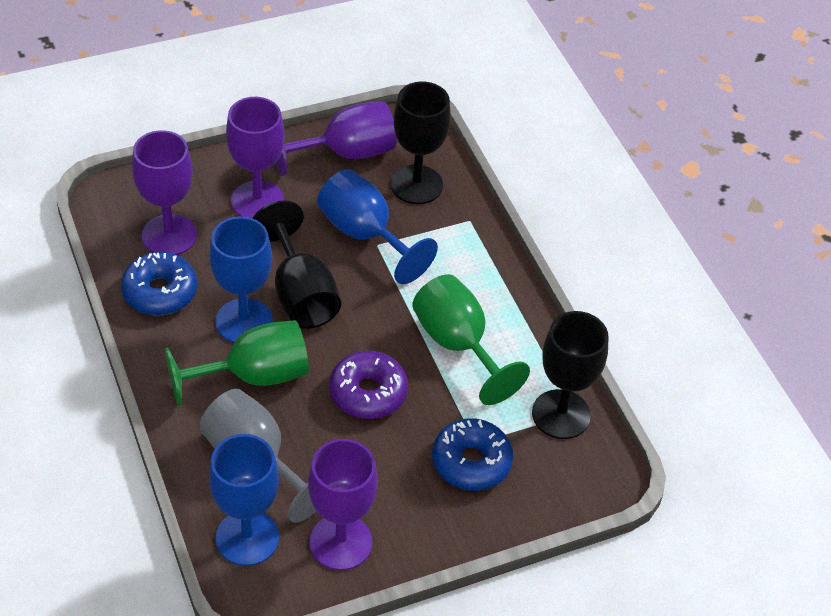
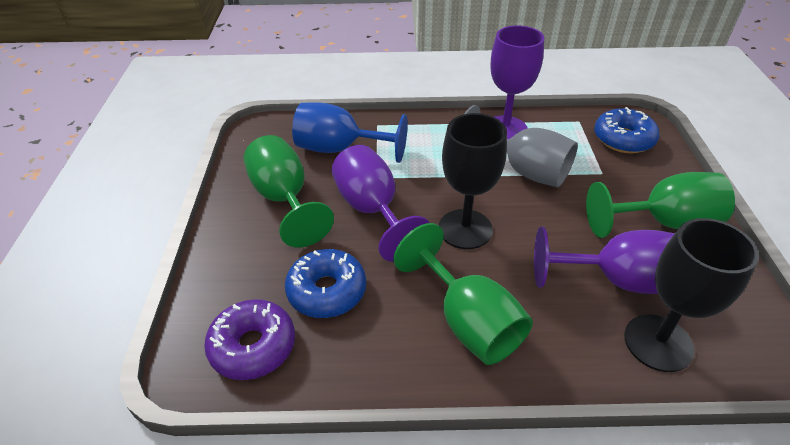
black goblet: [253,200,341,329] [391,81,451,204] [532,311,609,439] = 3 -> [439,113,507,249] [624,218,759,372] = 2
blue goblet: [209,216,273,343] [209,434,279,566] [317,169,438,284] = 3 -> [292,102,408,163] = 1
green goblet: [165,320,309,406] [412,274,530,405] = 2 -> [244,135,334,248] [393,223,533,365] [586,172,735,238] = 3
purple goblet: [132,130,197,255] [226,97,285,218] [276,101,396,176] [308,439,378,570] = 4 -> [332,145,429,262] [490,25,544,139] [534,227,675,294] = 3

